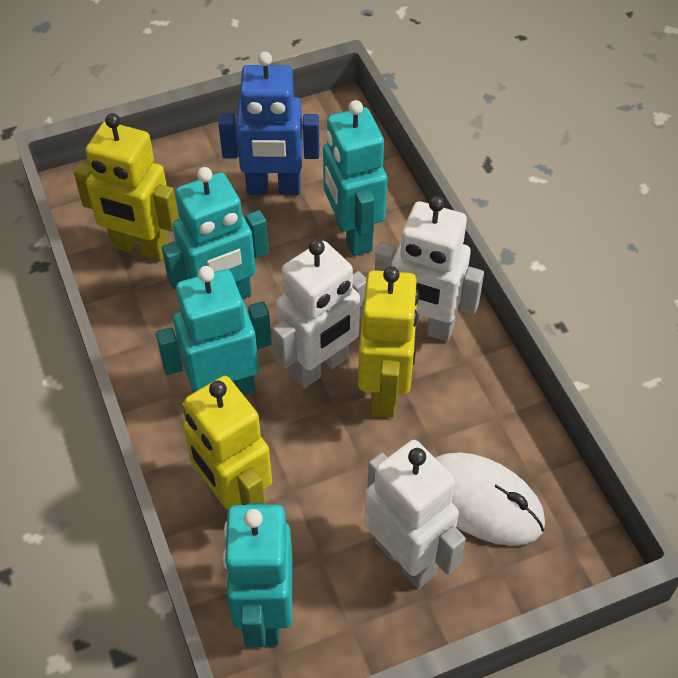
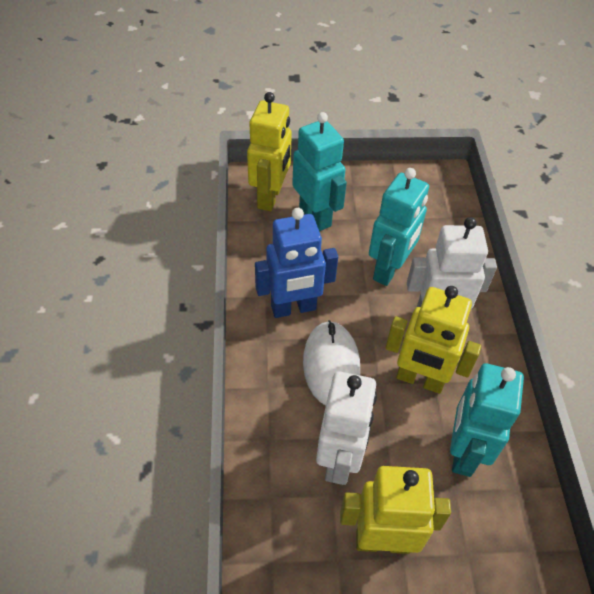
turquoise robot: [156,266,272,395] [162,167,269,299] [223,503,293,647] [323,100,387,256] = 4 -> [292,112,347,231] [369,168,429,286] [450,363,524,477] = 3
white robot: [272,239,366,389] [365,440,466,589] [375,196,484,341] = 3 -> [316,371,377,485] [407,217,497,309] = 2

